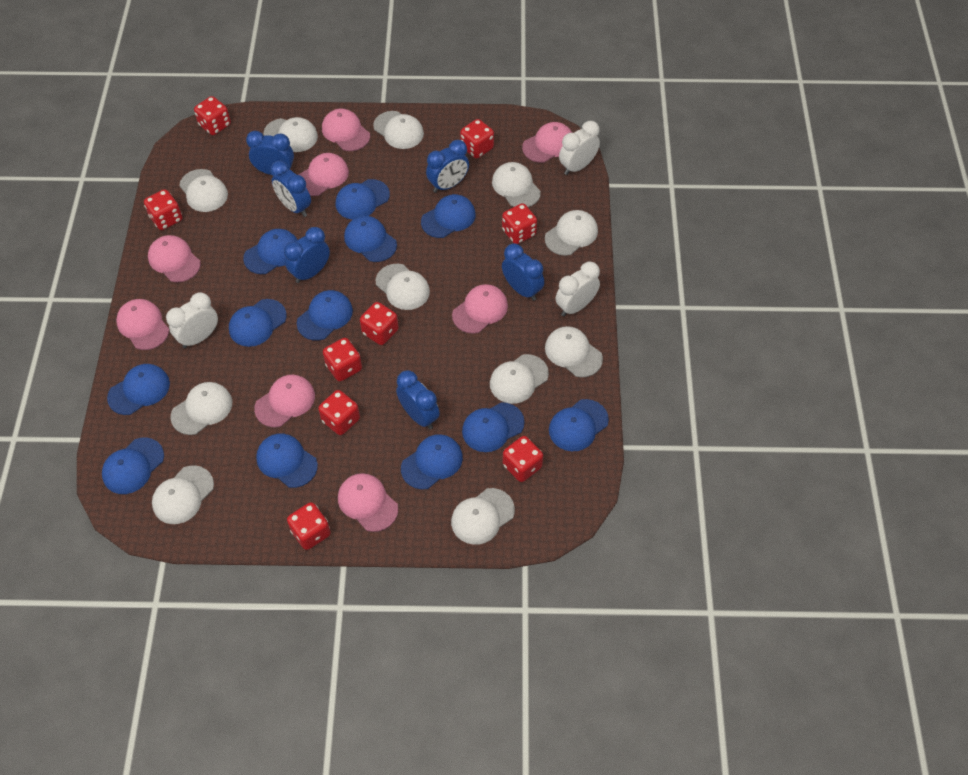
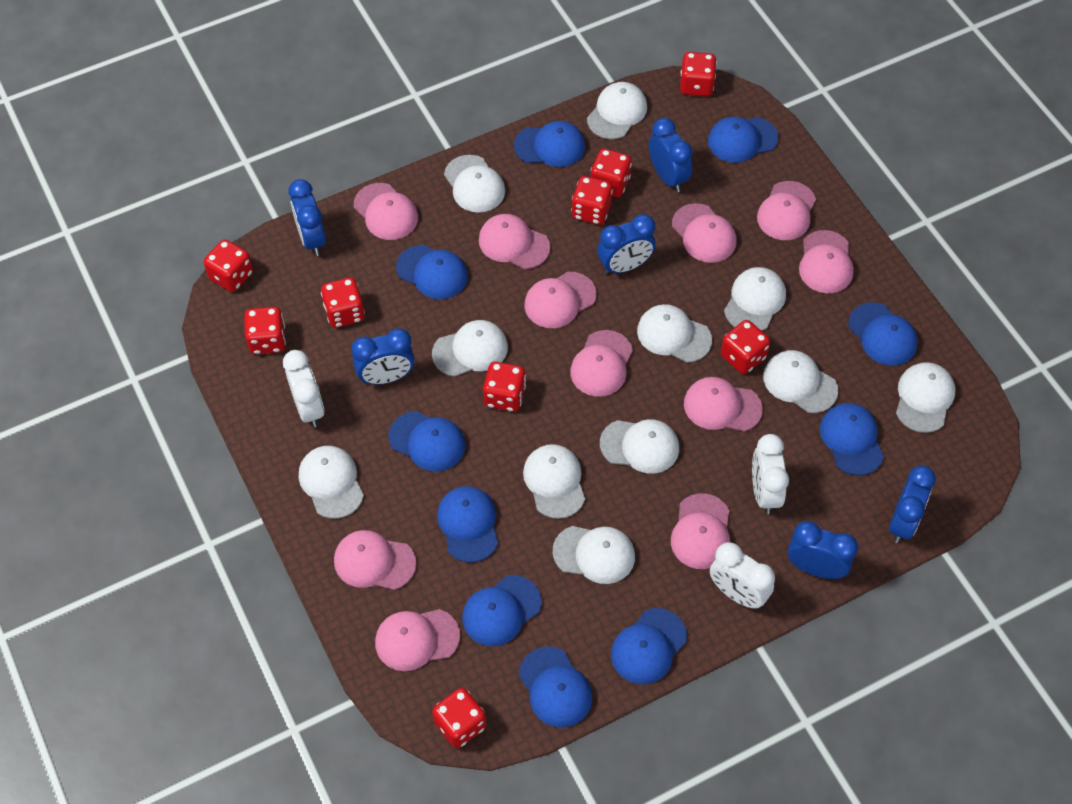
blue cap: [102,438,164,494] [107,364,170,415] [229,299,287,347] [243,229,298,274] [256,434,318,488] [297,290,353,341] [336,179,390,220] [344,216,397,262] [401,434,463,490] [421,194,476,238] [462,402,525,452] [549,399,609,451] = 12 -> [388,411,466,472] [396,245,468,299] [437,486,498,563] [462,575,541,646] [514,121,585,167] [519,646,593,728] [611,608,687,684] [708,117,778,163] [820,403,884,476] [848,302,918,366] = 10
pink cap: [116,299,169,350] [148,235,201,283] [254,375,315,428] [298,153,349,196] [322,109,370,151] [338,473,398,532] [452,284,508,334] [522,122,572,163] = 8 -> [334,530,416,590] [354,183,418,240] [375,609,460,671] [479,214,550,269] [524,272,596,328] [570,330,633,397] [671,493,730,569] [672,203,736,263] [684,377,763,432] [757,181,816,240] [799,230,854,293] = 11

